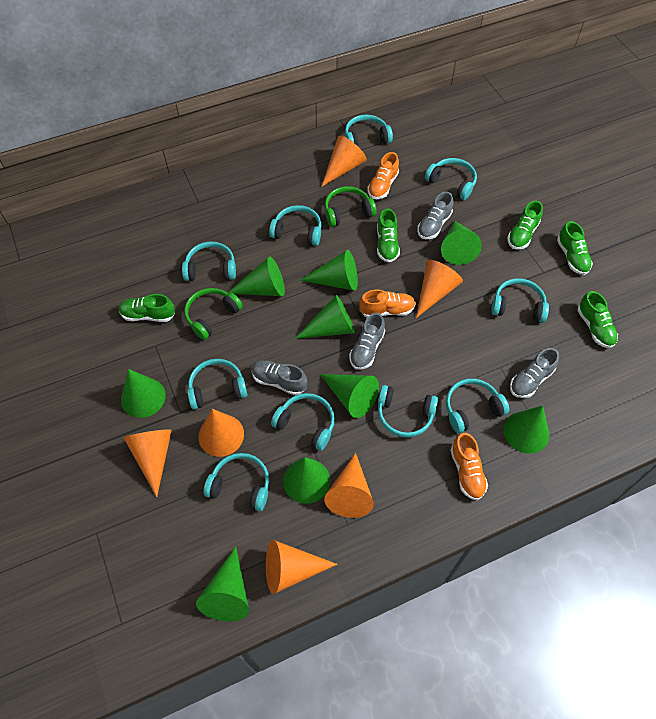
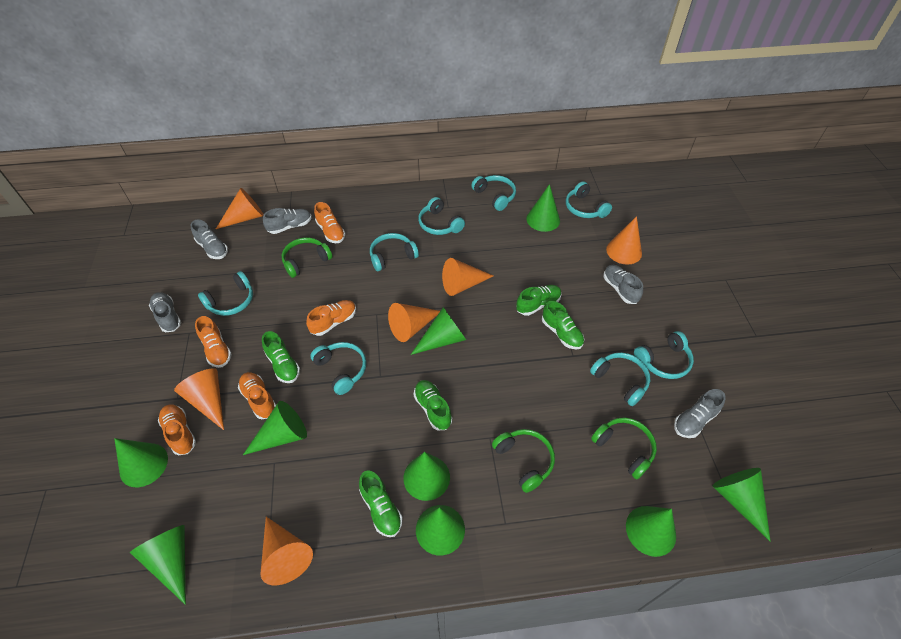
green headphones: [184,288,243,340] [324,186,377,227] = 2 -> [282,238,332,278] [492,429,555,493] [591,417,657,479] = 3
grey shoe: [251,360,308,395] [349,313,385,370] [417,192,453,239] [510,348,559,398] = 4 -> [149,292,181,332] [191,220,228,259] [263,208,312,234] [604,265,643,304] [674,389,726,438] = 5
orange shoe: [359,289,416,317] [367,152,399,199] [450,433,488,500] = 3 -> [158,404,196,455] [195,316,232,368] [238,372,276,419] [306,300,356,336] [314,202,345,243] = 5
turquoise headphones: [182,241,236,281] [187,359,248,410] [204,453,269,511] [269,205,322,246] [271,393,335,451] [345,115,393,146] [378,385,438,438] [425,158,477,200] [446,379,509,433] [491,278,549,323] = 10 -> [198,271,253,316] [310,342,366,395] [370,233,419,271] [418,197,465,235] [471,175,516,211] [566,181,612,218] [590,353,650,406] [634,331,694,379] = 8

